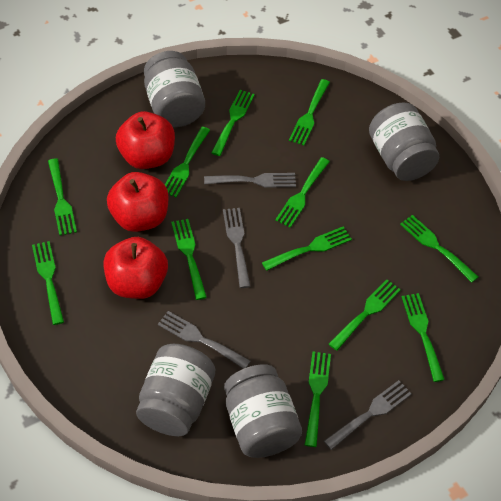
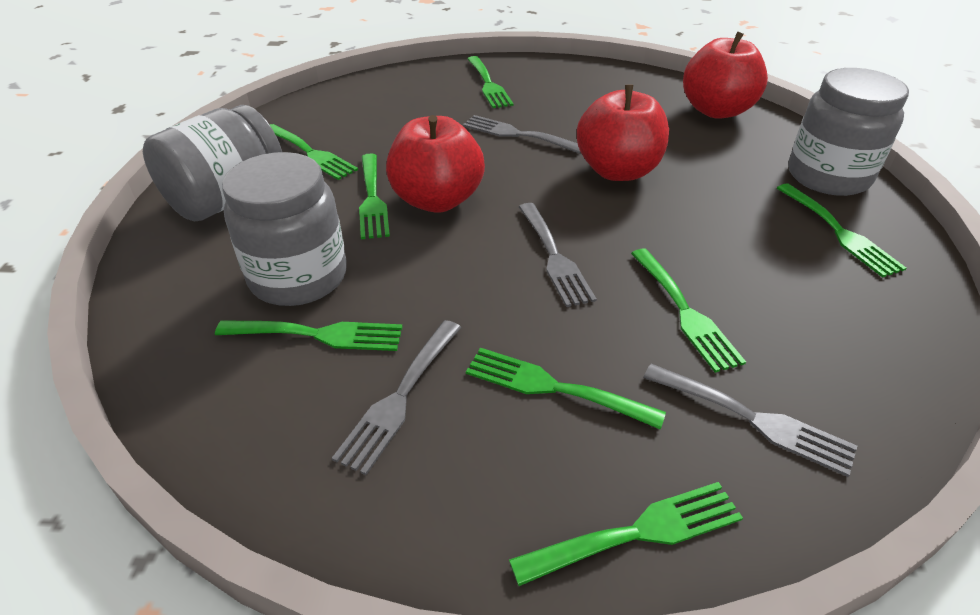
green fork: [32,241,64,325] [48,159,77,236] [165,127,210,198] [171,219,207,300] [211,90,255,156] [262,226,352,271] [275,157,330,228] [289,79,330,145] [305,351,331,447] [329,279,401,351] [400,215,478,283] [402,293,445,382] = 12 -> [215,320,403,351] [270,124,358,180] [359,154,390,239] [466,348,666,430] [467,56,513,108] [509,482,743,586] [631,249,746,373] [777,184,906,278] = 8
grey jar: [136,344,215,436] [144,51,205,127] [224,364,302,458] [369,103,439,181] = 4 -> [143,105,282,221] [222,152,346,306] [788,68,909,196] = 3

